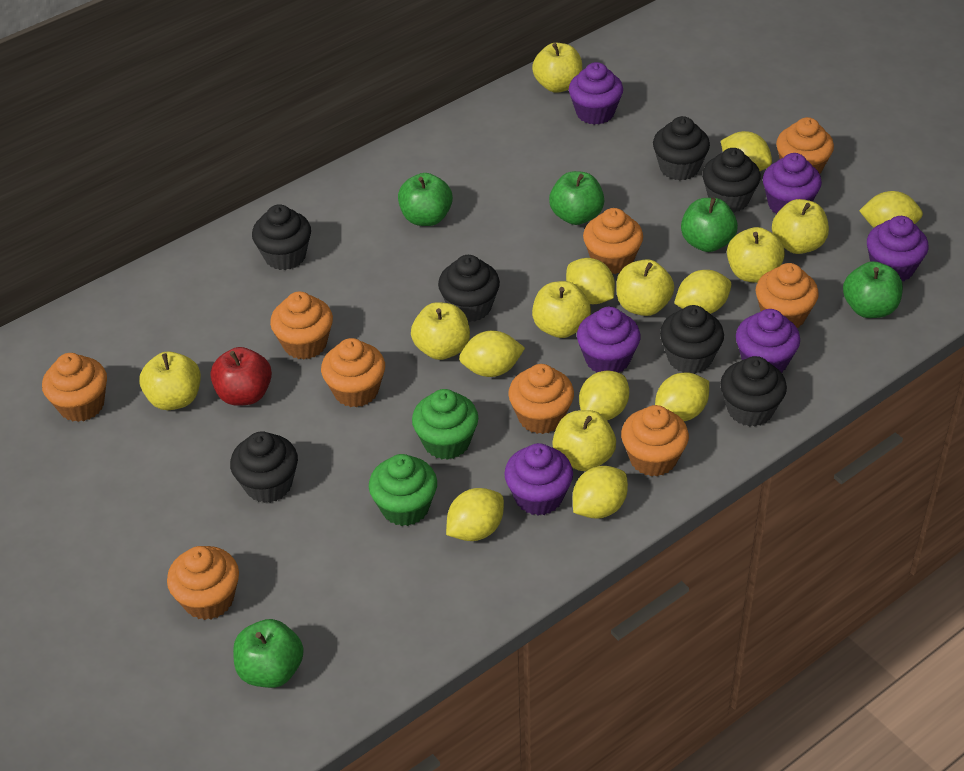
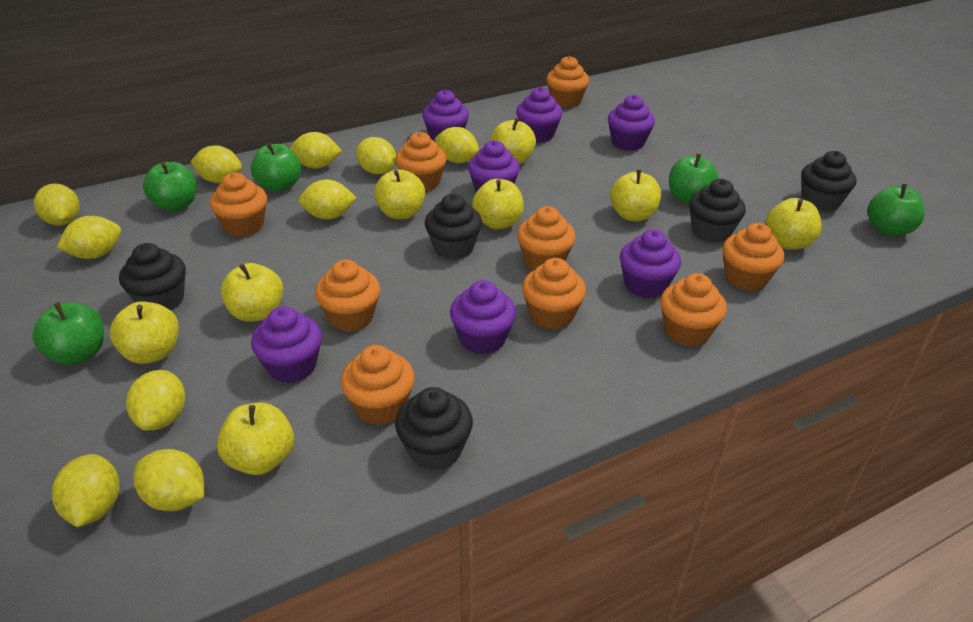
black cupcake: [230,431,298,503] [252,204,311,270] [438,255,500,322] [653,116,710,180] [660,305,724,374] [702,148,761,212] [720,356,787,427] = 7 -> [119,243,186,310] [395,387,473,471] [425,194,482,260] [689,179,746,243] [801,151,857,212] = 5
green cupcake: [369,454,437,526] [412,389,478,460] = 2 -> none = 0
purple cupcake: [504,443,573,516] [569,62,623,125] [577,307,640,373] [736,309,800,373] [763,153,822,214] [867,216,929,281] = 6 -> [251,306,322,383] [422,90,469,141] [450,280,516,354] [468,140,520,192] [516,87,563,143] [608,95,655,151] [620,229,681,298] = 7
red apple: [211,347,272,406] = 1 -> none = 0
yellow lemon: [446,488,504,541] [459,331,525,377] [566,258,615,304] [573,466,628,519] [579,371,629,420] [655,373,709,421] [674,270,731,314] [721,131,772,171] [859,191,923,228] = 9 -> [34,183,80,226] [52,454,120,527] [56,216,121,259] [126,370,185,431] [133,449,204,511] [191,145,242,183] [290,132,342,169] [299,179,356,219] [356,137,396,174] [435,127,479,163] = 10

